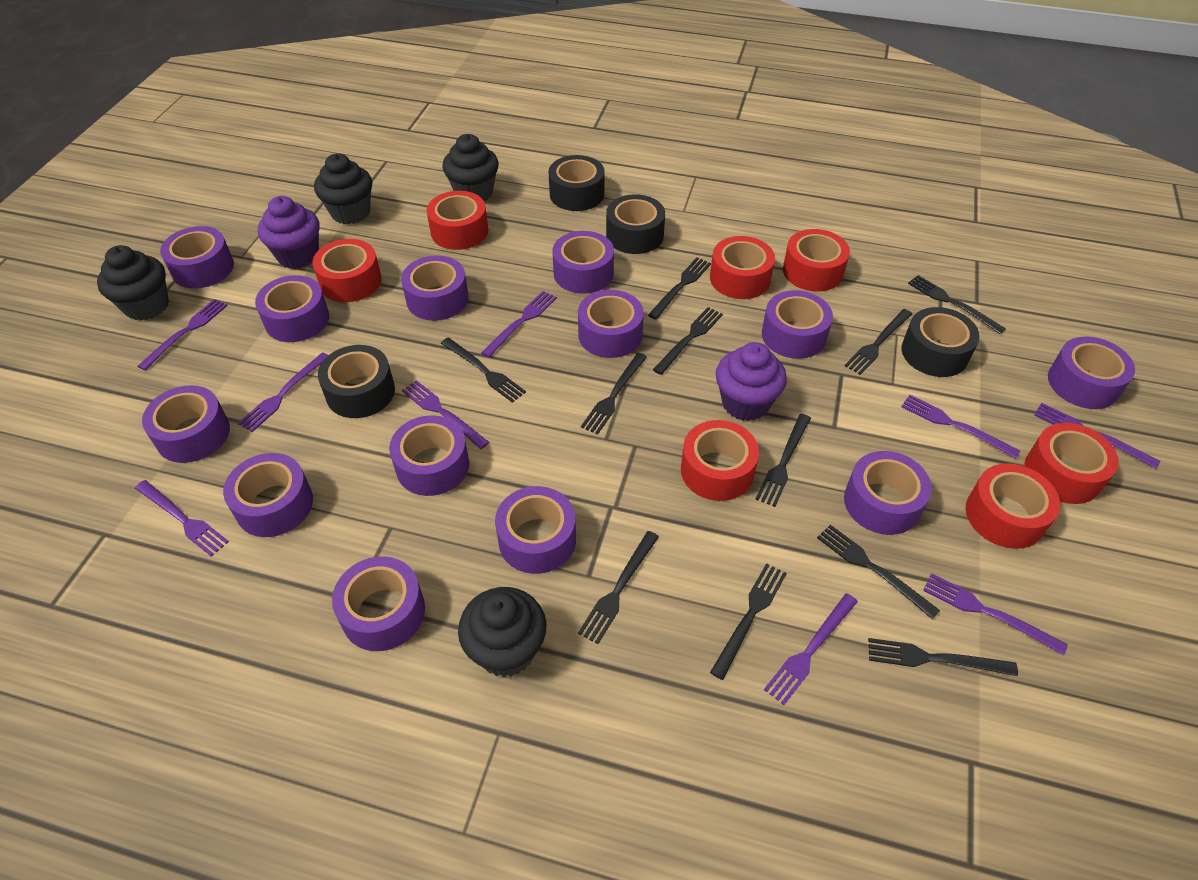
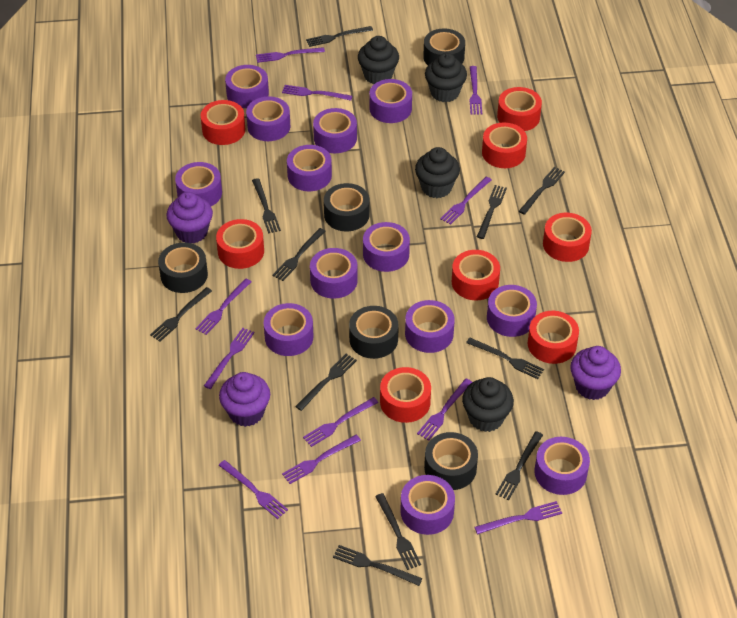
black tape: [318,345,395,418] [548,155,605,211] [606,194,665,254] [901,307,980,377] = 4 -> [158,242,208,293] [324,183,369,231] [349,306,399,359] [423,28,465,65] [424,432,478,490] = 5
purple cupcake: [258,196,320,269] [716,342,787,421] = 2 -> [166,192,213,243] [219,372,270,427] [570,346,621,400] = 3
purple fork: [135,480,229,557] [138,299,228,370] [238,352,328,432] [402,380,489,449] [481,291,557,358] [764,593,858,705] [901,395,1020,459] [923,573,1068,655] [1034,403,1160,469] = 9 -> [195,278,251,335] [204,328,254,389] [219,460,288,519] [256,47,325,63] [282,85,352,101] [282,435,361,484] [303,397,378,447] [417,378,472,441] [440,177,492,225] [469,66,482,115] [474,501,562,534] = 11
red tape: [312,239,382,302] [427,191,488,250] [681,420,759,501] [710,236,775,299] [783,229,850,292] [966,463,1060,549] [1025,423,1119,504] = 7 -> [201,100,245,145] [216,219,264,269] [380,367,431,423] [452,250,500,300] [482,123,527,168] [497,87,542,131] [528,311,579,364] [543,213,592,262] = 8

